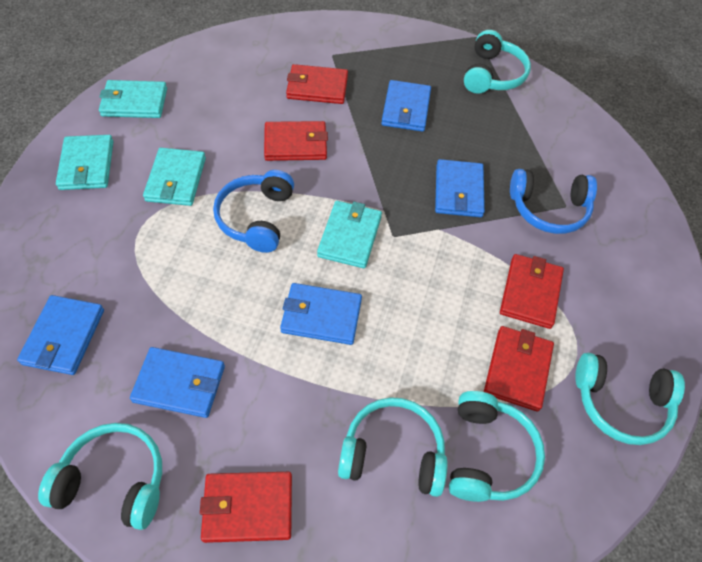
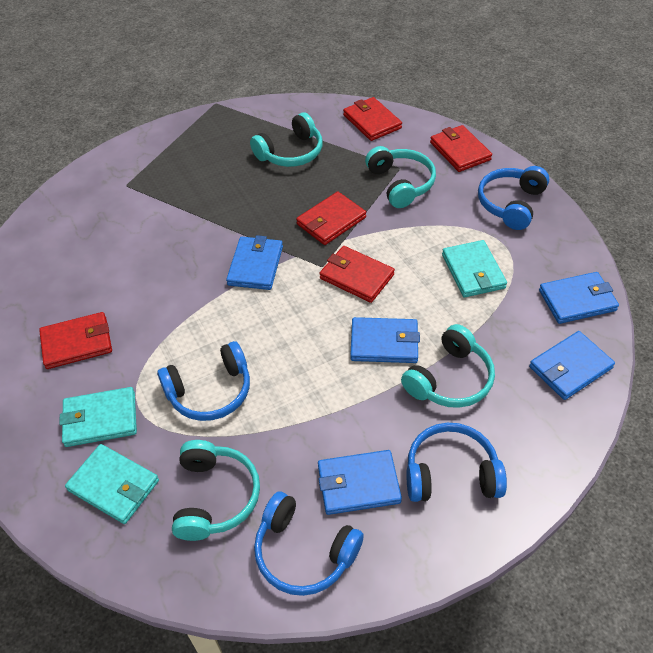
blue headphones: [213,170,294,253] [510,169,597,234] = 2 -> [157,341,250,421] [254,491,364,596] [406,423,507,502] [478,166,549,230] = 4
turquoise headphones: [38,423,162,530] [338,397,448,497] [449,391,545,502] [464,30,531,94] [575,353,685,445] = 5 -> [172,440,260,541] [250,112,323,167] [365,146,436,208] [401,324,495,408] = 4
turquoise wallet: [56,135,114,190] [99,80,167,118] [143,148,206,206] [317,201,382,268] = 4 -> [59,387,137,447] [65,444,159,524] [442,240,507,297] = 3

